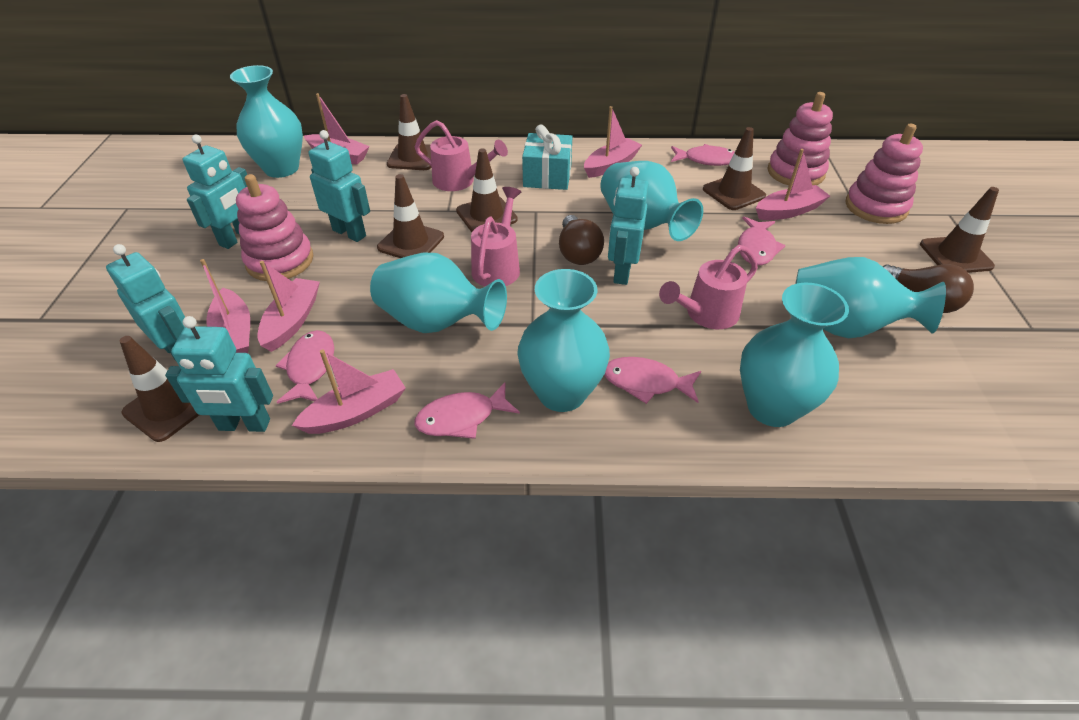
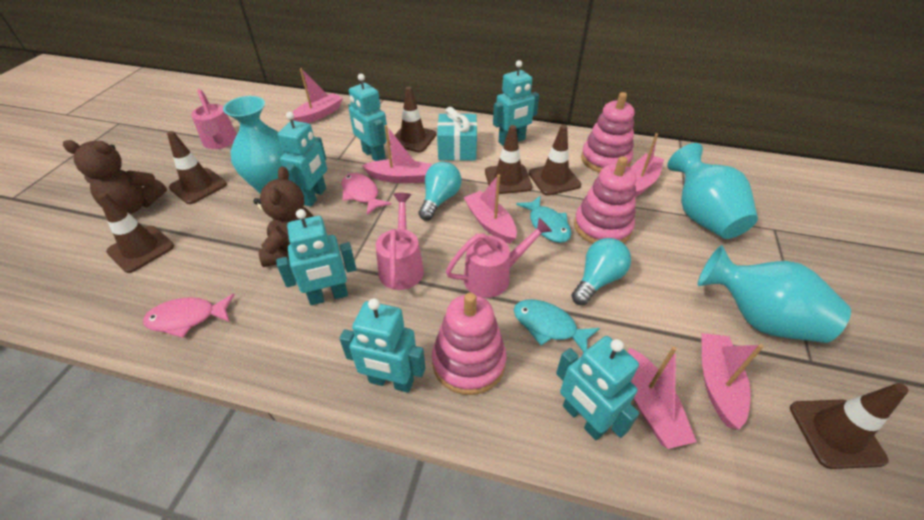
brown light bulb: [559,215,604,265] [882,264,974,313] = 2 -> none = 0
brown teddy bear: none = 0 -> [63,140,167,214] [253,166,314,267] = 2
pink fish: [275,330,334,404] [415,382,520,439] [604,357,701,404] [671,144,734,166] [738,217,786,265] = 5 -> [143,294,235,338] [341,173,392,215] = 2
turquoise fish: none = 0 -> [514,299,600,352] [516,196,571,243] = 2
turquoise light bulb: none = 0 -> [419,162,461,221] [571,238,631,305] = 2
turquoise robot: [106,244,185,361] [165,316,273,432] [183,135,247,249] [308,130,370,242] [608,167,649,285] = 5 -> [276,209,357,305] [278,112,327,207] [339,298,425,393] [348,74,387,161] [493,60,539,146] [556,336,640,440] = 6
turquoise vase: [230,65,303,178] [370,253,507,333] [517,269,610,412] [600,161,703,241] [740,283,849,427] [795,257,946,339] = 6 -> [223,96,285,194] [667,143,758,239] [698,245,851,343] = 3

